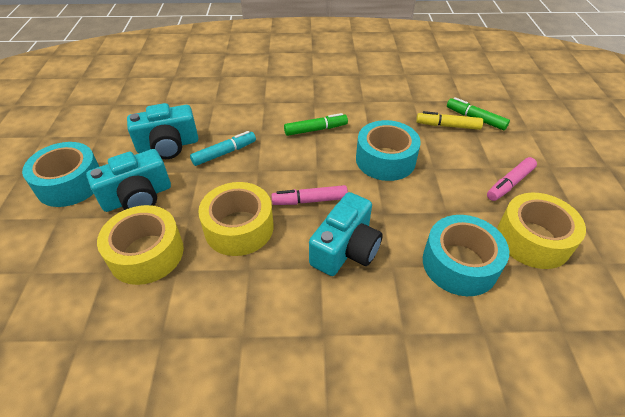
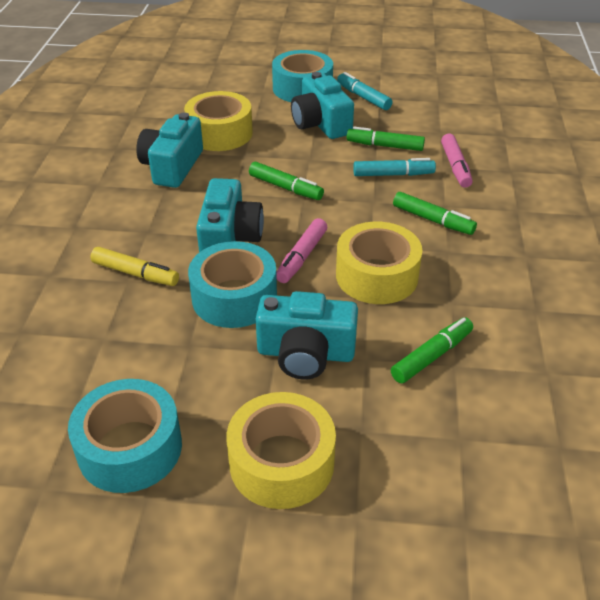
green marker: [284,113,348,136] [447,97,510,130] = 2 -> [249,162,324,200] [347,127,425,151] [391,317,473,383] [393,192,477,235] = 4
turquoise camera: [86,149,171,212] [127,103,198,159] [309,192,383,276] = 3 -> [136,112,203,188] [196,178,264,252] [256,291,358,379] [291,72,354,139] = 4
turquoise marker: [190,131,256,166] = 1 -> [337,72,393,110] [353,158,436,176] = 2

